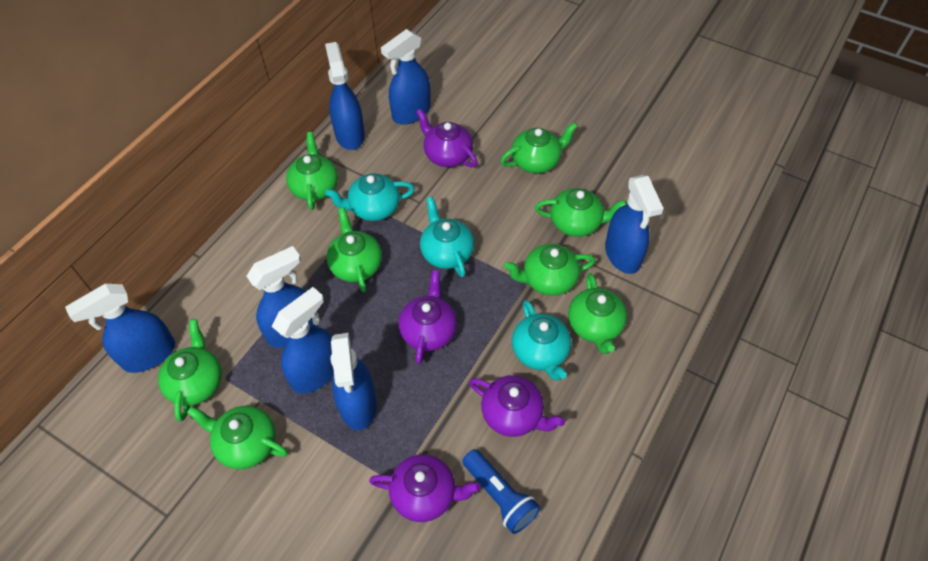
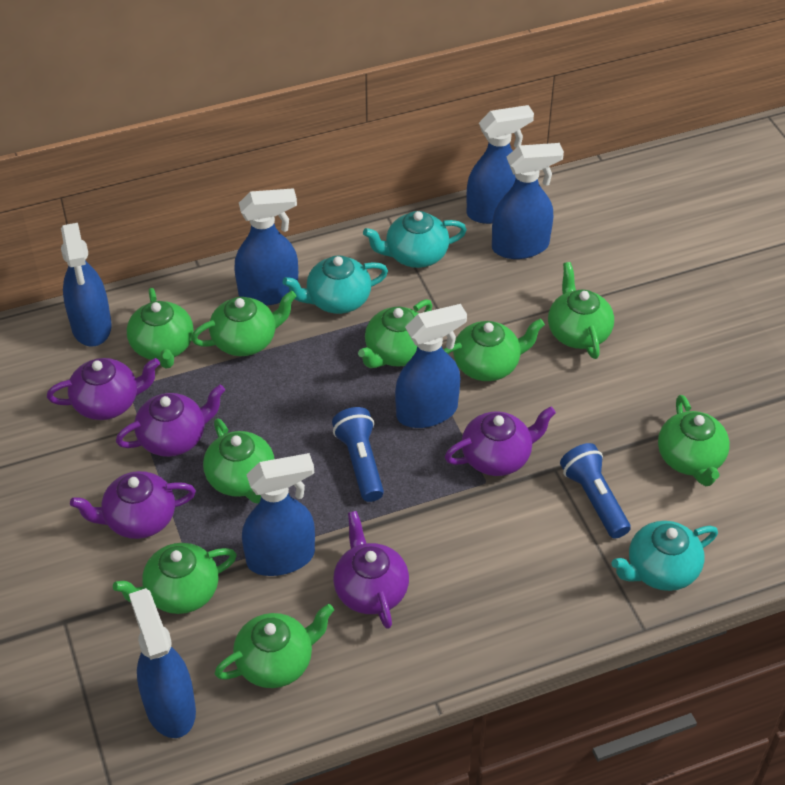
blue flashlight: [462,449,540,534] = 1 -> [332,407,384,502] [560,443,631,539] = 2
green teapot: [158,320,222,421] [187,406,288,469] [286,132,338,210] [326,208,382,292] [500,122,578,173] [504,244,595,296] [535,188,627,237] [568,273,627,354] = 8 -> [113,543,237,614] [127,288,194,369] [191,291,296,356] [203,418,274,504] [215,604,334,688] [358,299,432,368] [443,319,545,381] [548,262,614,359] [658,395,730,486] = 9
purple teapot: [369,454,481,522] [398,270,457,364] [416,109,478,167] [469,375,565,437] = 4 -> [47,358,160,420] [70,471,196,539] [116,384,225,457] [333,511,409,629] [445,406,556,476] = 5

